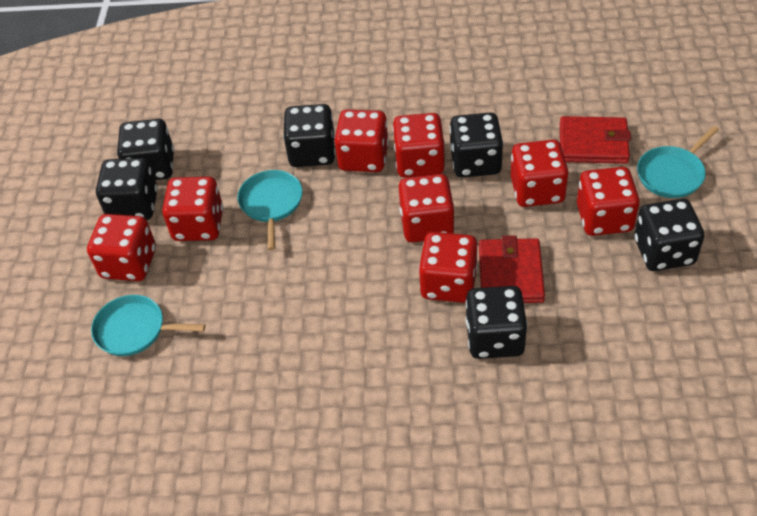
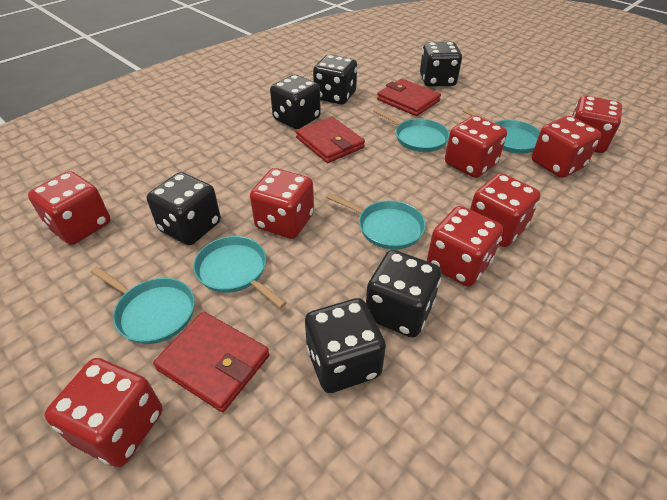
red wallet: [479,235,545,303] [560,116,631,164] = 2 -> [153,312,270,412] [296,117,365,163] [377,79,441,116] = 3
turquoise pan: [91,295,205,356] [237,170,303,250] [637,126,719,198] = 3 -> [91,266,195,344] [193,236,286,308] [326,193,426,250] [373,108,450,152] [463,108,540,154] = 5

